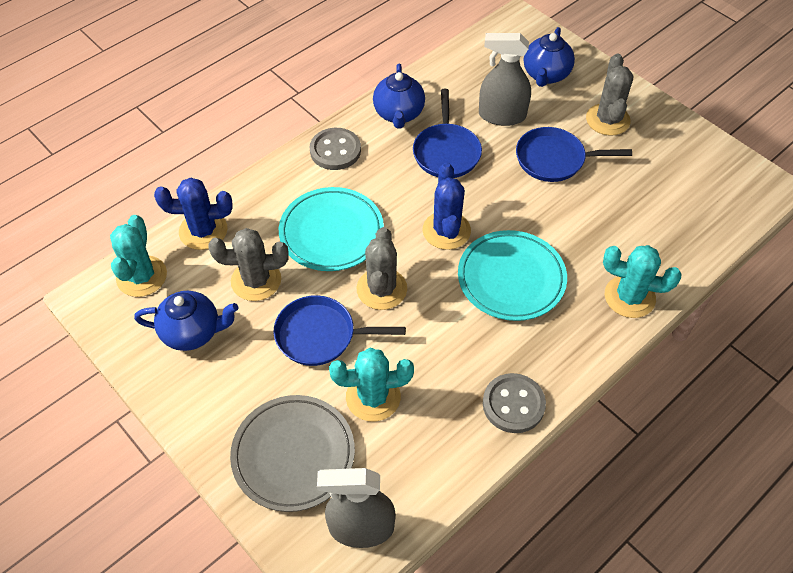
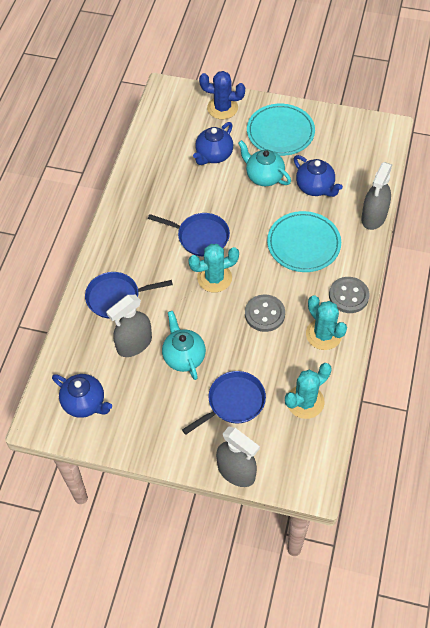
blue cactus: [154,178,233,250] [423,163,471,250] = 2 -> [199,71,245,119] = 1
grey cactus: [208,228,288,301] [357,227,407,310] [586,54,633,136] = 3 -> none = 0
grey plate: [230,395,355,512] = 1 -> none = 0
grey spray bottle: [317,468,396,548] [479,33,531,126] = 2 -> [106,295,152,357] [216,427,260,487] [361,162,392,230] = 3
turquoise teapot: none = 0 -> [162,311,206,380] [238,140,291,186] = 2

